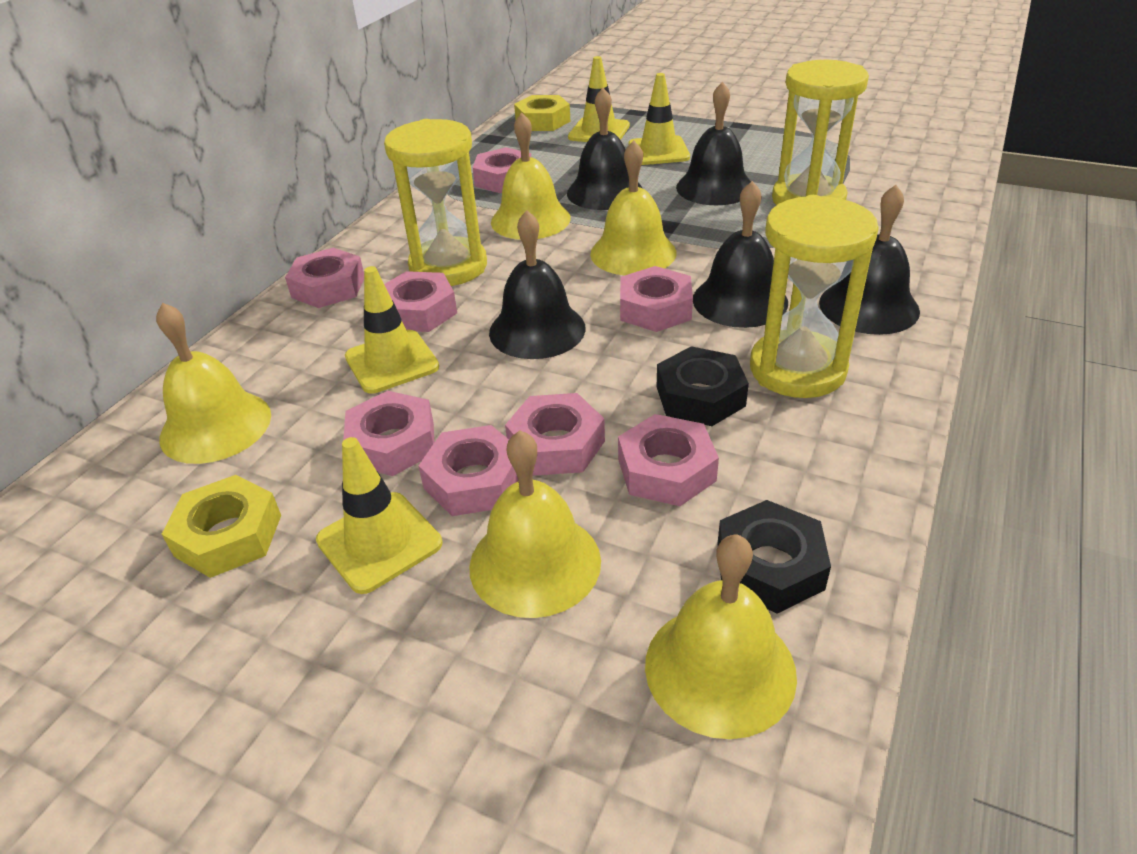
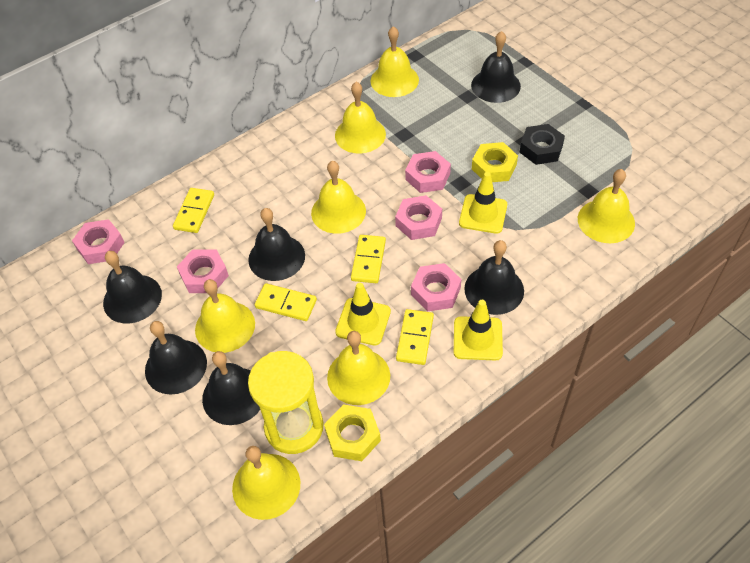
black bell: [489,210,586,359] [567,88,642,210] [676,82,751,205] [693,181,788,328] [819,185,920,335] = 5 -> [103,251,162,323] [145,321,207,395] [202,351,260,425] [248,208,305,281] [464,240,524,315] [471,31,521,103] = 6
black nut: [657,346,749,426] [718,500,831,614] = 2 -> [519,124,565,165] = 1
pink nut: [285,248,364,308] [343,391,435,476] [384,271,457,332] [418,425,518,516] [473,147,531,193] [505,393,605,476] [618,414,719,506] [620,266,693,332] = 8 -> [72,219,125,264] [177,250,229,293] [395,195,442,240] [405,151,451,193] [411,263,461,311] = 5
yellow bell: [156,303,271,464] [469,430,601,618] [491,112,571,240] [590,140,677,276] [645,534,797,739] = 5 -> [195,279,255,353] [232,446,300,520] [311,161,366,234] [327,331,390,405] [335,82,386,154] [371,26,419,97] [578,169,635,243] = 7
yellow domino: none = 0 -> [173,188,214,233] [255,283,317,321] [351,235,386,283] [396,309,434,365] = 4
yellow hourglass: [384,119,487,286] [750,195,879,398] [772,60,869,205] = 3 -> [248,351,323,454] = 1
yellow traffic cone: [316,437,442,594] [345,266,439,394] [568,56,630,142] [628,73,690,165] = 4 -> [335,283,391,345] [454,300,503,361] [459,172,507,234] = 3

